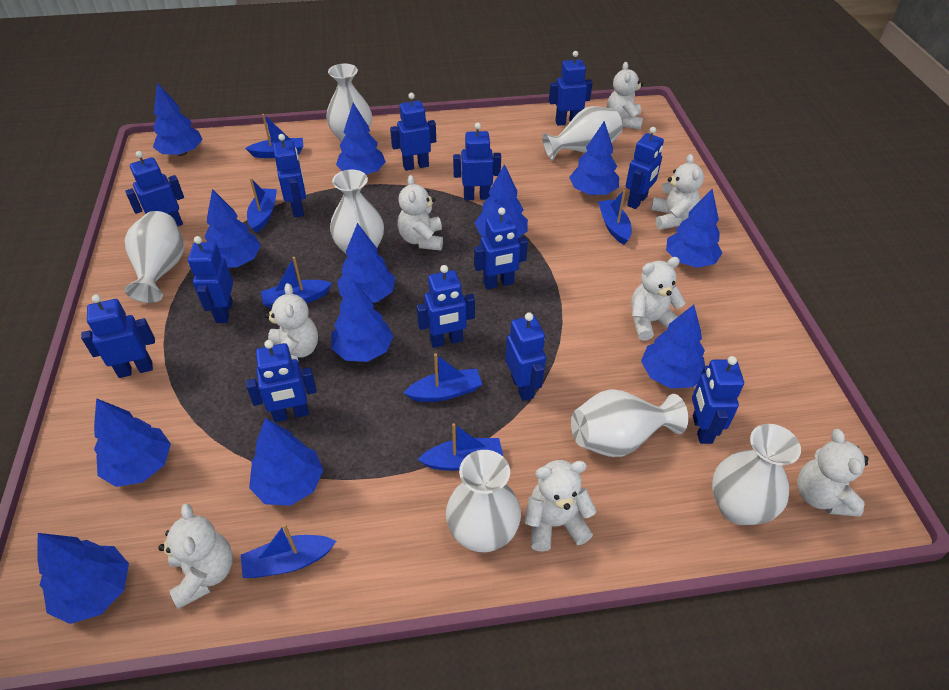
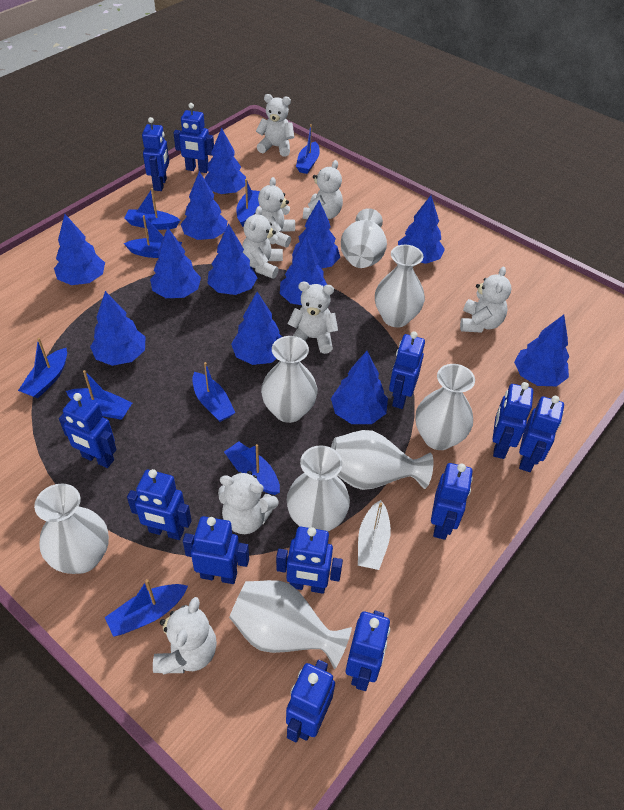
blue boat: [241,524,336,578] [245,114,303,158] [247,178,277,233] [261,257,332,309] [404,354,482,402] [418,423,503,471] [598,190,631,245] = 7 -> [18,338,67,398] [66,370,132,420] [105,579,188,637] [124,188,180,230] [124,215,182,258] [192,362,235,422] [224,441,280,495] [236,179,260,227] [296,124,320,174] = 9
blue robot: [81,294,155,378] [125,151,184,226] [188,236,233,323] [246,340,317,422] [273,134,306,217] [390,93,436,171] [416,265,475,348] [453,123,501,200] [474,207,528,290] [506,313,546,401] [549,51,593,126] [626,127,664,209] [692,356,744,444] = 13 -> [59,393,117,468] [127,469,192,540] [142,117,169,191] [174,103,214,173] [183,516,249,584] [276,527,343,594] [286,660,335,743] [346,611,390,691] [389,331,425,409] [431,463,473,540] [492,382,533,459] [519,396,564,472] = 12
white boat: none = 0 -> [358,500,391,570] = 1
white vase: [125,211,184,303] [326,63,372,142] [330,170,384,255] [446,450,521,552] [542,106,623,161] [571,389,688,457] [712,424,801,525] = 7 -> [34,483,109,574] [229,580,352,669] [261,336,318,423] [287,445,350,531] [331,430,434,490] [341,208,387,268] [375,245,425,327] [415,364,475,450] = 8

